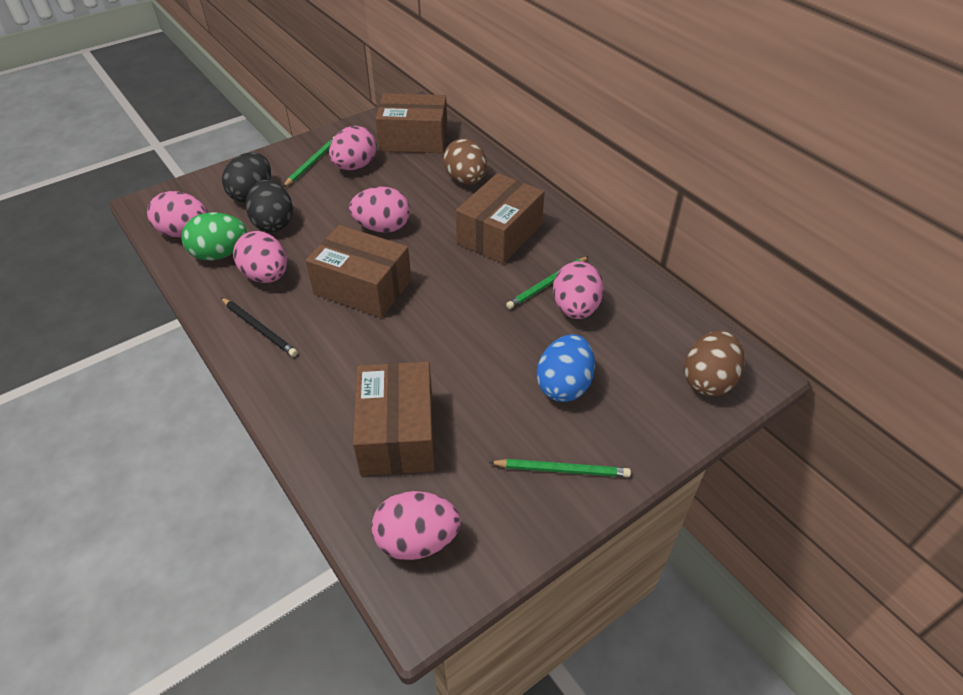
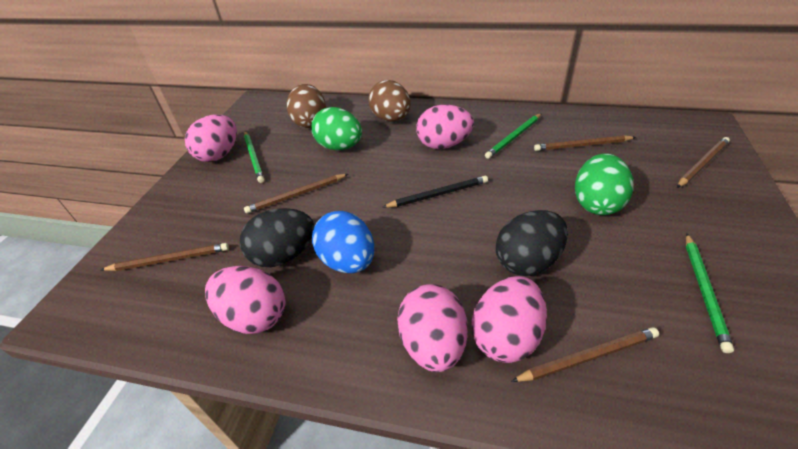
brown box: [306,225,411,318] [353,362,435,476] [375,93,447,153] [456,173,545,264] = 4 -> none = 0
brown pencil: none = 0 -> [101,243,229,271] [244,174,348,214] [511,327,659,382] [534,135,636,151] [677,137,730,188] = 5
green egg: [182,212,247,260] = 1 -> [311,107,362,150] [575,153,633,215] = 2
pink egg: [147,191,208,237] [233,231,287,283] [329,126,377,170] [349,187,410,233] [371,491,461,560] [553,261,604,319] = 6 -> [185,114,237,162] [205,266,285,334] [397,284,468,372] [416,105,474,149] [472,276,547,363] = 5

